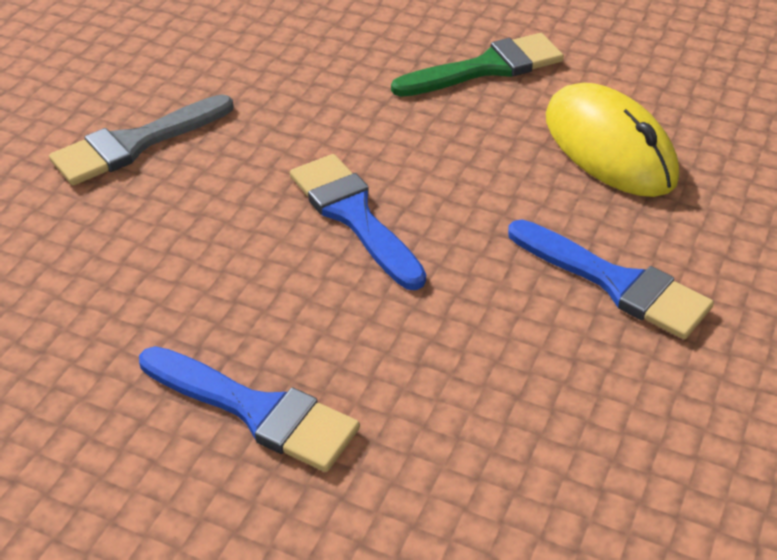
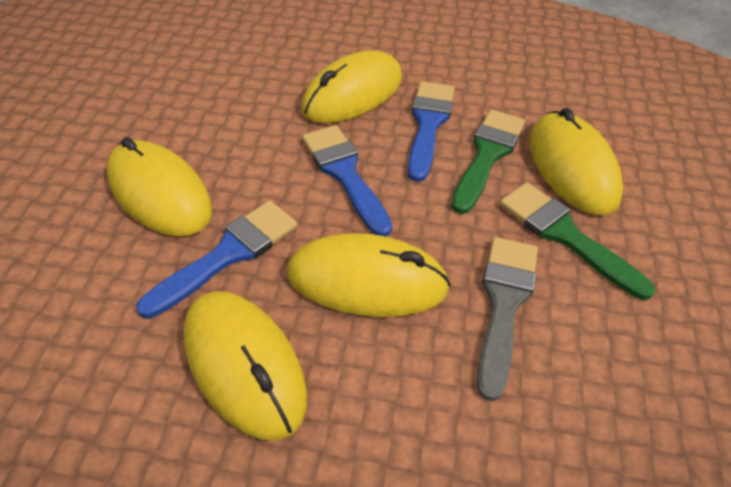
green brush: [391,33,564,97] = 1 -> [451,109,525,214] [500,182,656,300] = 2
yellow mouse: [546,83,679,197] = 1 -> [106,137,212,236] [183,291,307,441] [287,233,451,317] [301,50,402,123] [529,108,623,215] = 5

